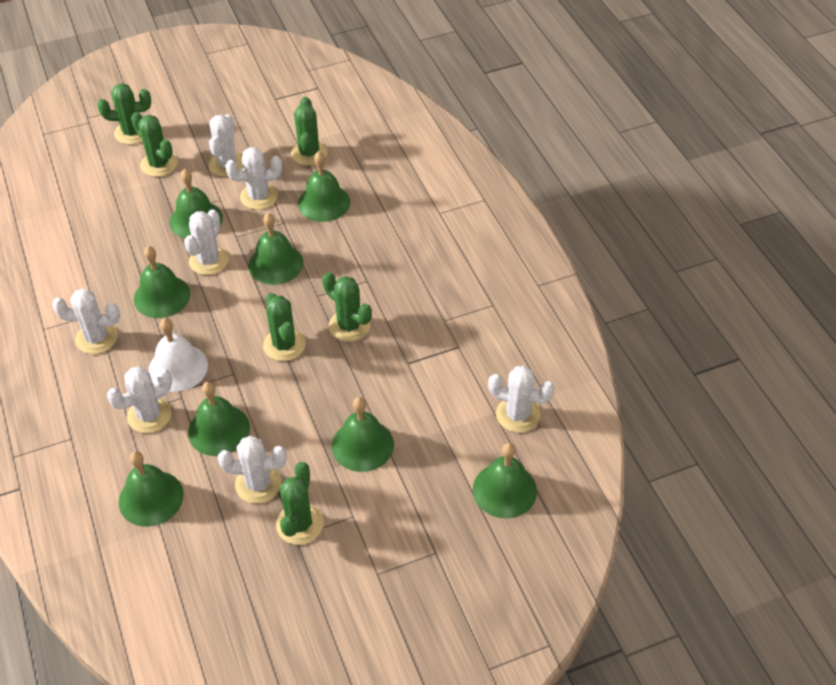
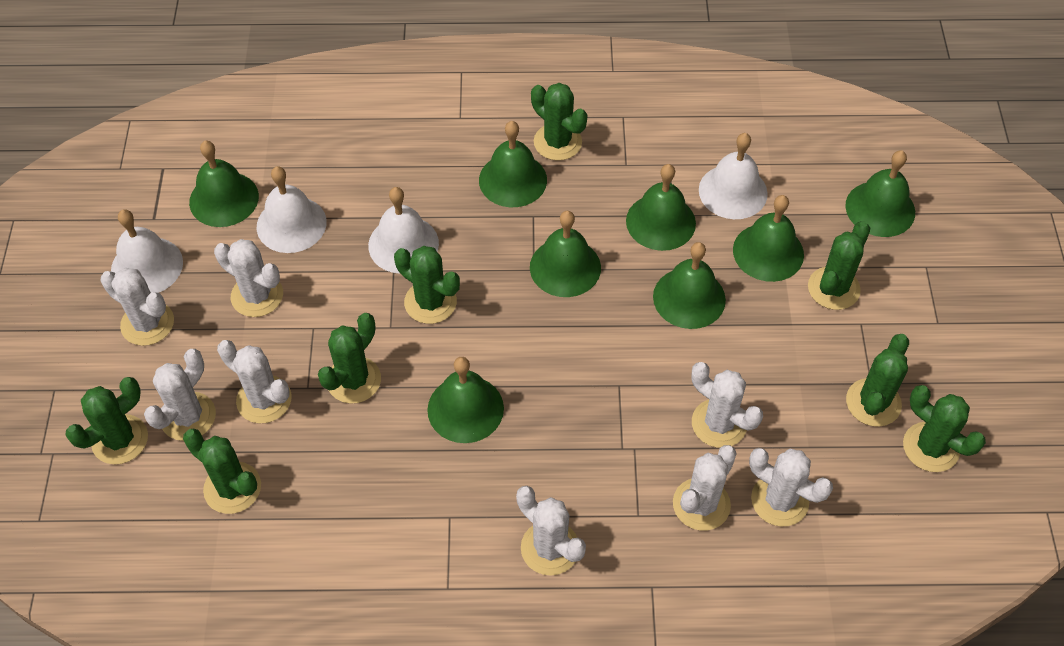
green cactus: [97,83,151,144] [131,112,177,177] [263,293,305,361] [276,462,324,545] [291,97,328,165] [322,272,372,342] = 6 -> [66,377,148,465] [183,429,261,514] [318,313,381,404] [394,246,460,324] [531,83,588,161] [808,221,870,310] [846,334,909,427] [903,385,986,472] = 8
white bell: [149,318,208,392] = 1 -> [111,209,183,293] [257,166,327,253] [368,187,439,274] [699,133,768,219] = 4
white cactus: [52,289,120,354] [107,366,172,433] [184,209,229,275] [209,114,243,176] [218,436,287,504] [225,147,283,210] [488,366,555,433] = 7 -> [100,268,174,346] [144,349,216,441] [214,239,283,317] [217,340,292,423] [516,486,586,576] [673,445,737,531] [692,362,763,448] [749,448,833,526] = 8

